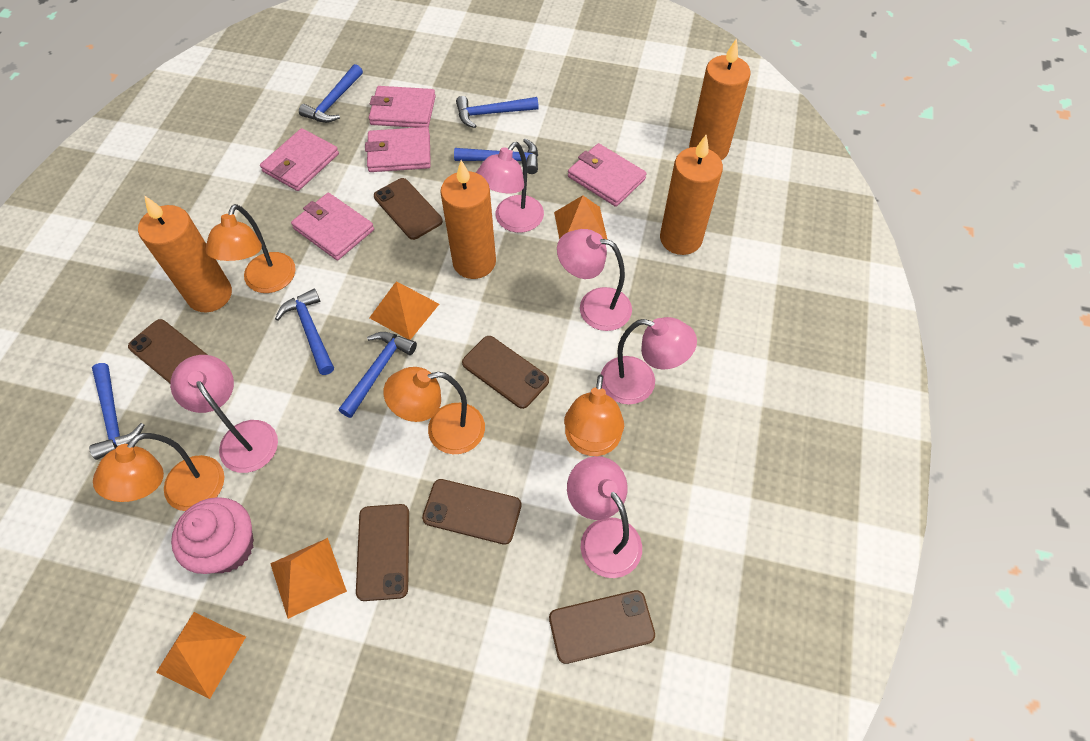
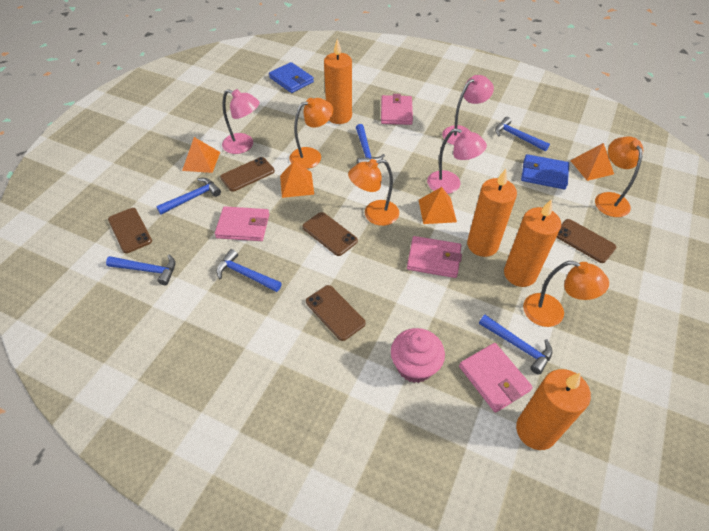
blue wallet: none = 0 -> [269,62,314,93] [521,154,569,189] = 2
brown phone: [128,319,208,383] [356,504,409,601] [374,178,443,240] [422,479,522,545] [462,336,549,409] [549,590,655,664] = 6 -> [108,208,152,253] [220,157,275,191] [303,212,358,256] [306,285,366,341] [556,219,616,263] = 5
pink lamp: [170,355,278,473] [476,142,544,233] [557,229,632,331] [567,456,642,578] [601,317,697,404] = 5 -> [222,89,259,154] [427,128,487,194] [442,75,494,145] = 3
pink wallet: [260,128,339,191] [291,193,374,260] [365,127,431,172] [369,86,436,128] [568,143,647,207] = 5 -> [215,206,269,241] [381,94,413,125] [407,236,462,278] [459,343,533,413] = 4

